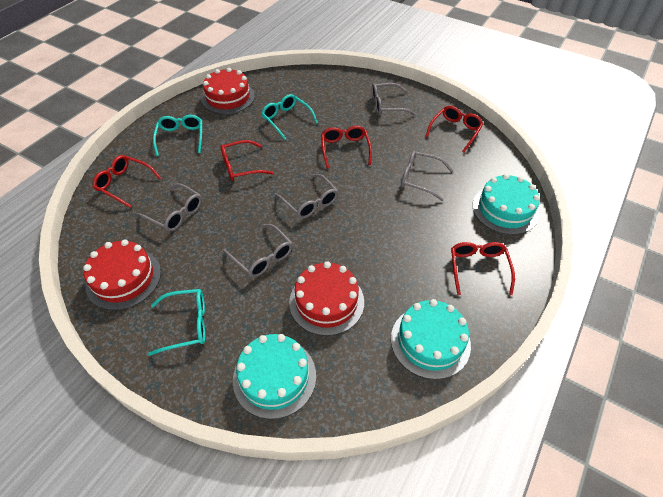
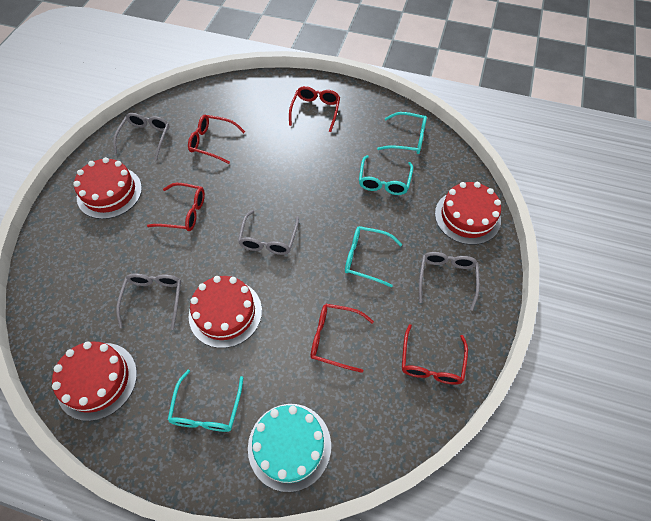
grey glasses: [137,183,202,232] [223,224,293,278] [275,174,338,219] [372,83,416,115] [401,151,453,201] = 5 -> [114,113,170,161] [116,273,181,330] [238,210,299,255] [419,252,480,311] = 4
red cake: [83,239,161,310] [202,68,255,114] [289,261,364,336] = 3 -> [52,341,137,421] [73,157,142,219] [189,276,262,348] [435,182,501,245] = 4
turquoise cake: [233,334,316,419] [391,299,471,380] [472,174,540,235] = 3 -> [248,404,331,492] = 1
turquoise glasses: [148,289,205,356] [153,115,202,156] [261,94,318,140] = 3 -> [168,370,244,432] [345,226,402,287] [359,155,413,195] [377,112,427,154] = 4

